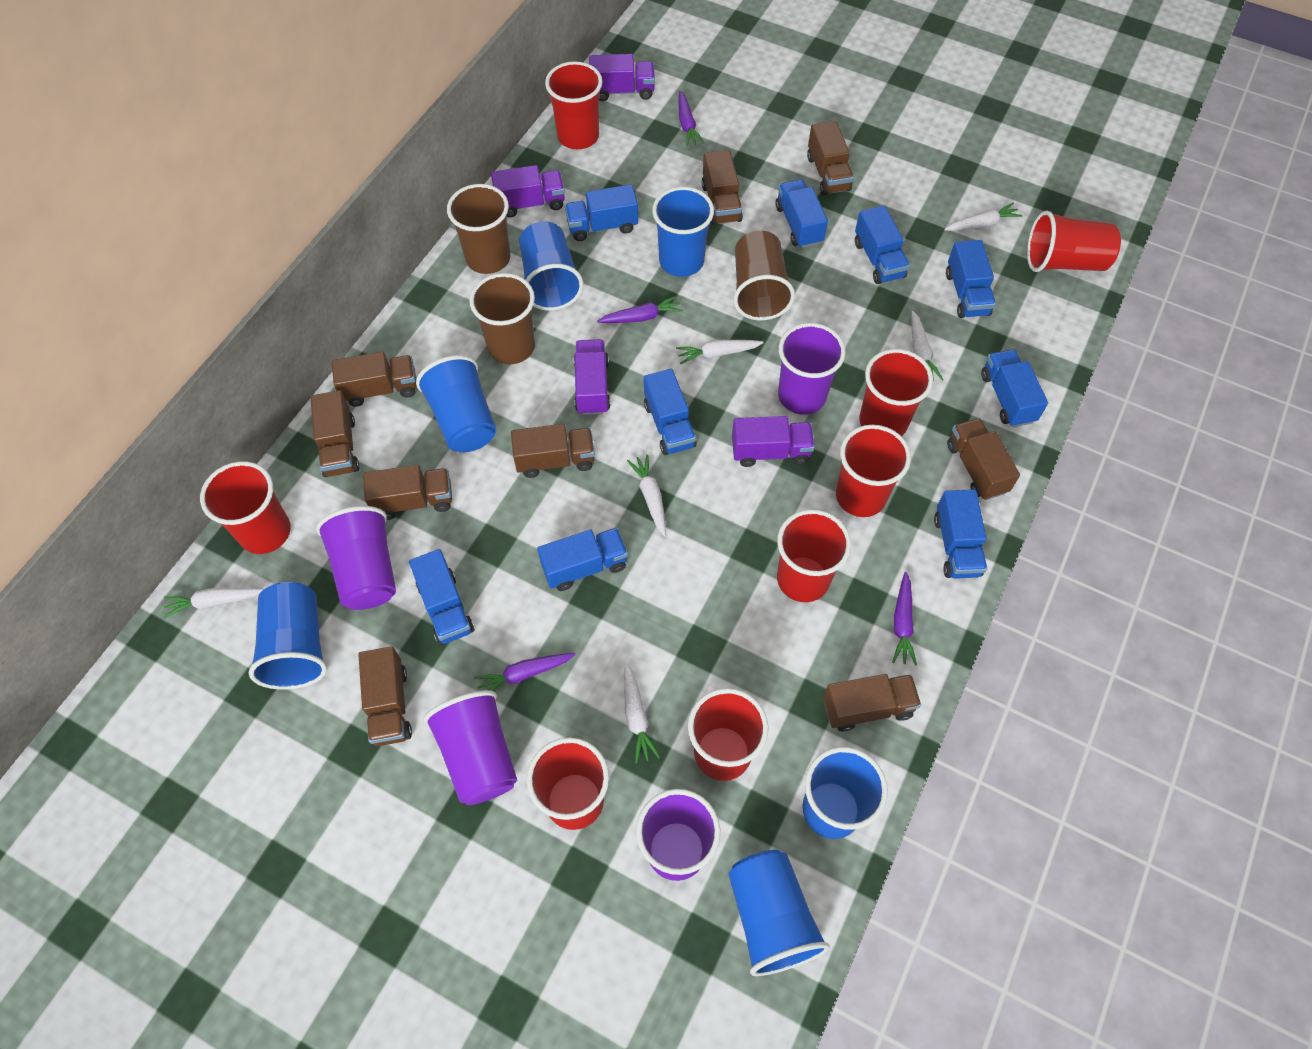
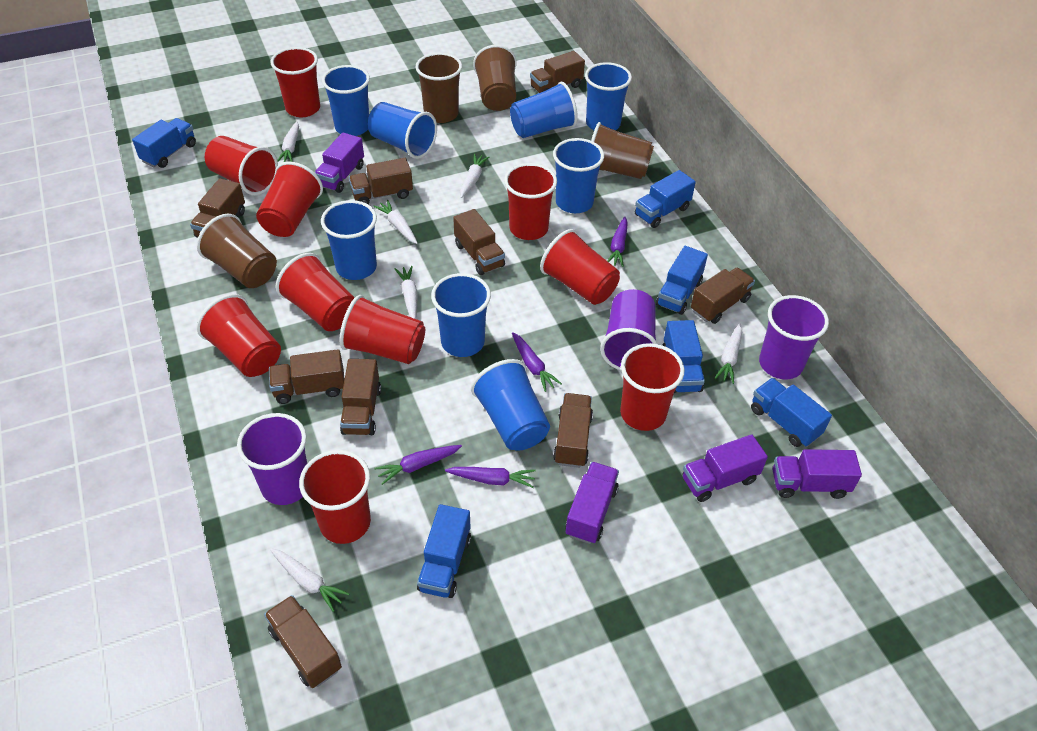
blue cup: [248,582,327,690] [416,355,496,452] [519,222,583,311] [652,187,714,277] [728,850,830,976] [802,747,888,839] = 6 -> [321,200,377,280] [322,65,370,136] [368,102,437,159] [431,273,491,357] [471,359,550,451] [510,82,578,138] [553,138,604,213] [585,62,632,130] = 8
blue truck: [409,549,475,645] [537,528,628,591] [565,184,638,241] [644,369,697,455] [776,179,828,248] [855,205,910,284] [934,489,987,579] [946,240,996,318] [981,349,1048,427] = 9 -> [132,118,196,168] [417,504,471,598] [635,170,696,228] [656,246,708,315] [662,320,705,393] [751,378,832,447] = 6
brown cup: [447,184,510,274] [469,273,535,364] [733,231,795,320] = 3 -> [197,214,277,288] [415,53,462,123] [473,45,517,111] [591,122,654,179] = 4
purple cup: [316,506,396,610] [424,690,517,805] [636,789,720,881] [778,323,846,415] = 4 -> [237,413,307,505] [600,289,657,371] [759,295,829,379] = 3
red cup: [200,461,291,554] [527,738,609,830] [545,61,603,149] [688,688,768,781] [777,509,851,602] [836,425,911,517] [859,349,933,436] [1027,211,1121,272] = 8 -> [197,294,281,377] [205,136,278,195] [256,162,323,237] [270,47,320,117] [276,253,355,331] [299,450,371,544] [339,295,425,364] [504,163,557,240] [540,229,620,305] [620,343,684,431] = 10

